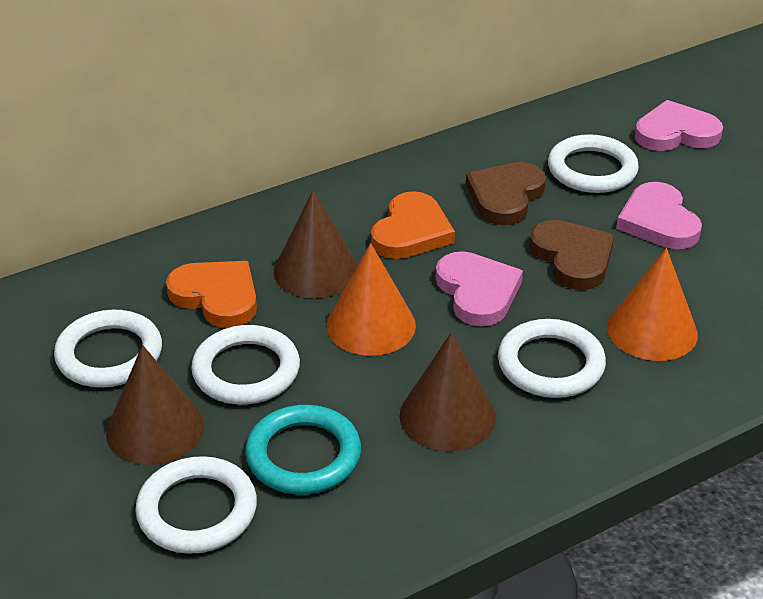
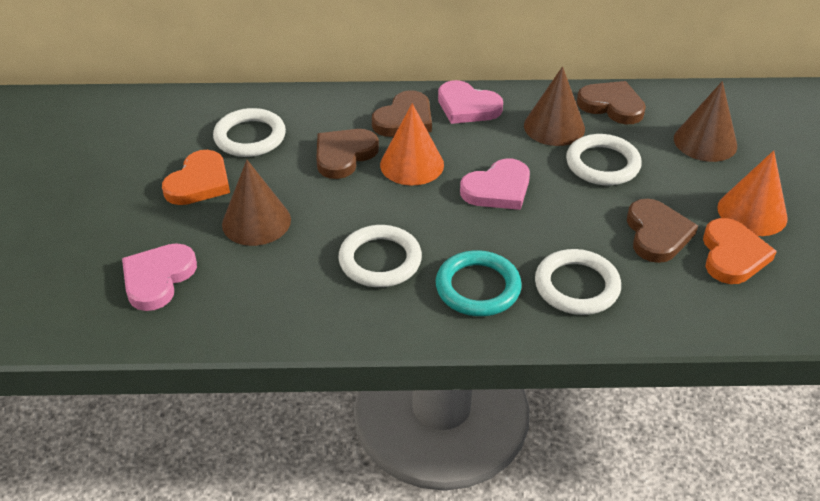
brown heart: [466,162,546,225] [529,220,614,290] = 2 -> [316,129,379,179] [372,90,432,137] [577,81,646,124] [627,199,698,263] = 4
white ring: [54,310,162,387] [135,456,257,554] [191,325,300,404] [498,319,606,398] [548,134,639,193] = 5 -> [213,108,286,157] [338,225,422,287] [535,249,621,315] [566,134,642,185] = 4

